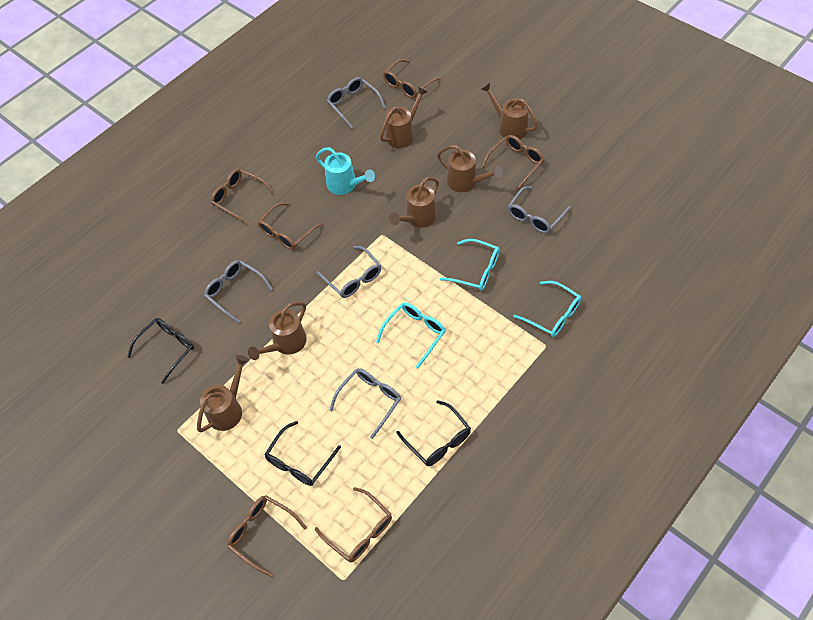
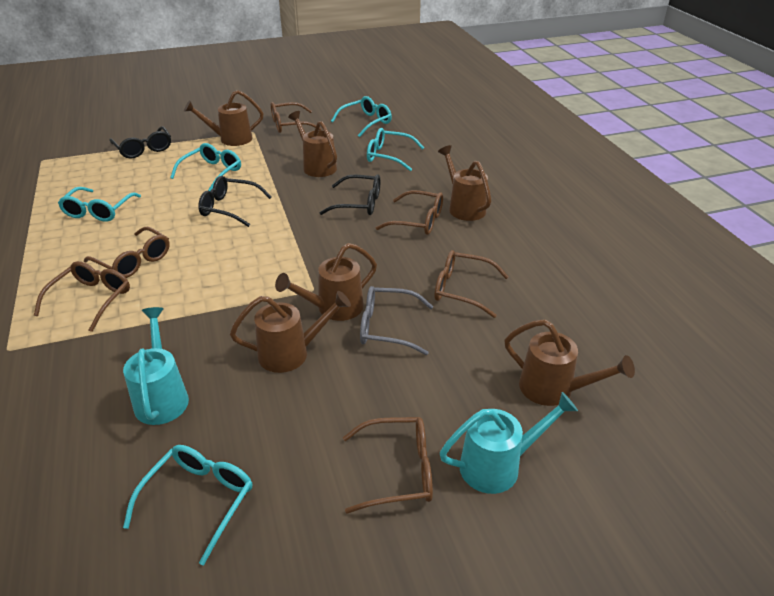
grey glasses: [204,260,273,324] [317,246,381,298] [327,77,385,128] [329,368,401,439] [508,186,571,233] = 5 -> [360,286,433,355] = 1
turquoise glasses: [376,303,445,369] [440,239,499,291] [513,281,581,337] = 3 -> [58,187,141,222] [123,445,252,565] [170,143,241,191] [331,96,392,137] [367,128,424,171] = 5
turquoise watering can: [316,147,375,195] = 1 -> [123,307,189,425] [440,392,578,494] = 2

